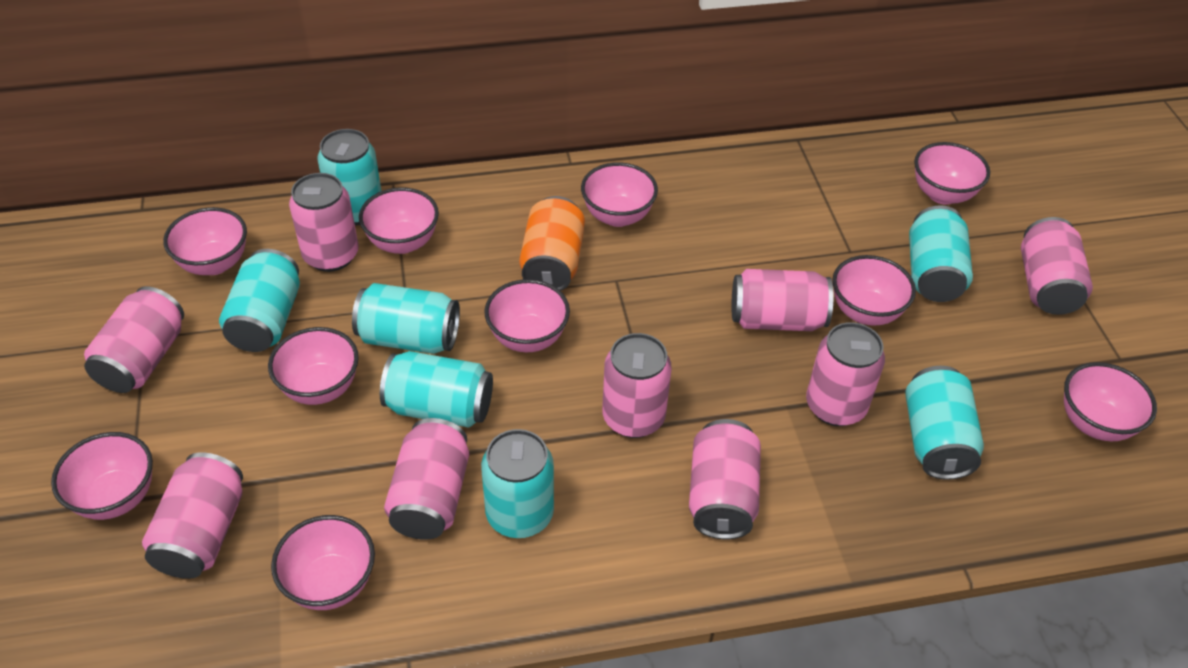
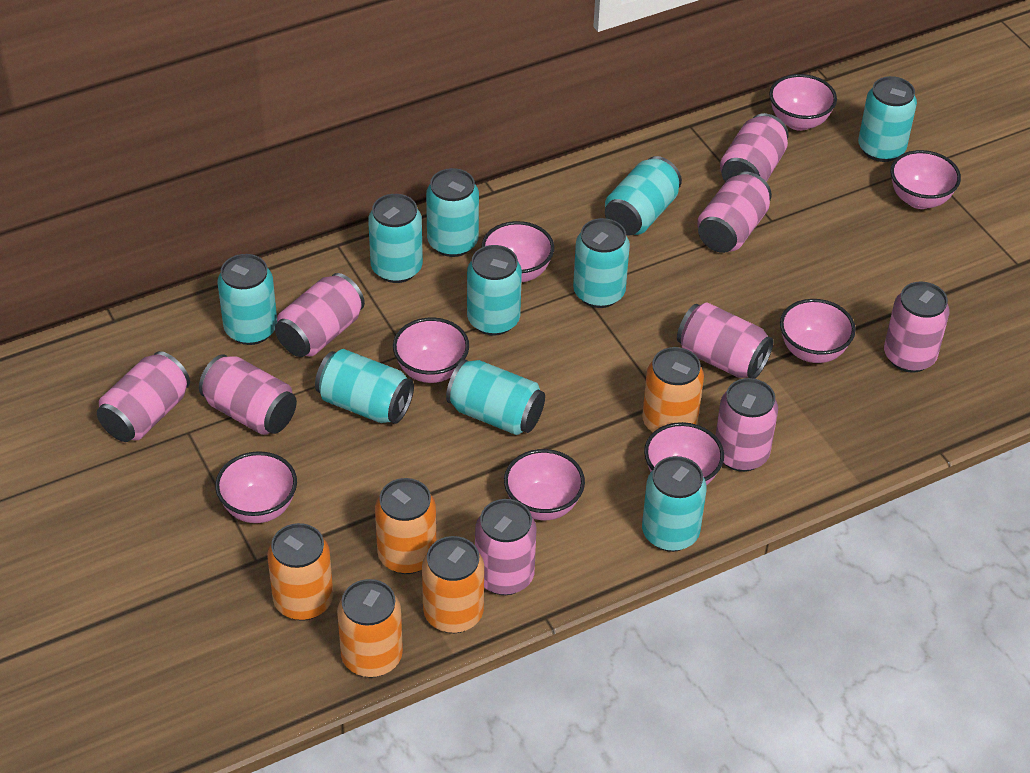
orange can: [519,196,585,291] = 1 -> [267,523,333,621] [337,579,403,678] [375,478,436,574] [422,536,484,633] [642,347,704,433] = 5
pink bowl: [51,432,153,520] [163,207,247,275] [268,327,359,405] [271,515,375,610] [359,187,439,254] [485,279,570,352] [581,162,658,227] [832,255,916,326] [914,142,990,205] [1064,362,1157,441] = 10 -> [215,451,297,523] [393,317,469,383] [481,221,554,282] [504,449,585,520] [644,422,724,485] [769,74,837,131] [780,299,856,363] [891,150,961,209] = 8
turquoise can: [219,249,300,352] [317,129,381,225] [352,283,460,354] [380,351,493,428] [481,429,554,538] [905,366,984,480] [909,205,973,302] = 7 -> [218,254,277,345] [315,349,414,424] [368,194,423,283] [426,168,479,257] [446,359,545,435] [467,245,522,336] [573,218,630,308] [605,156,682,235] [642,456,707,552] [858,76,917,162] = 10

